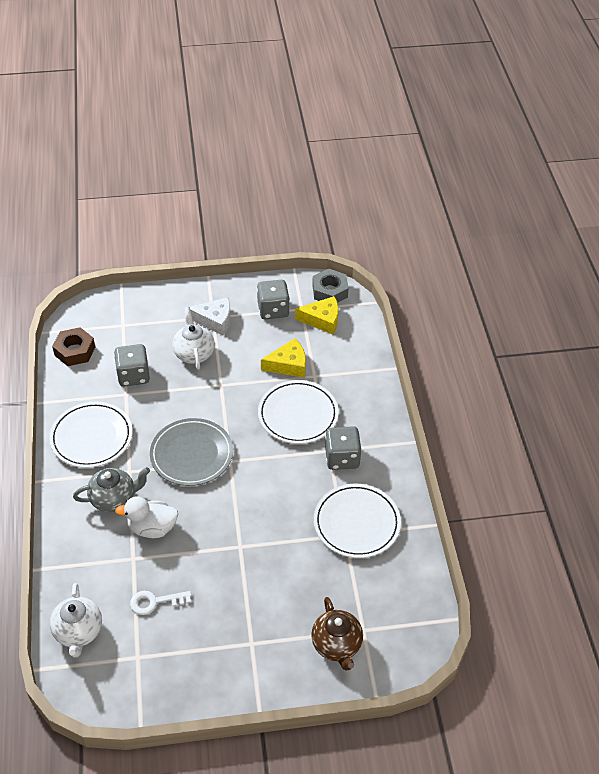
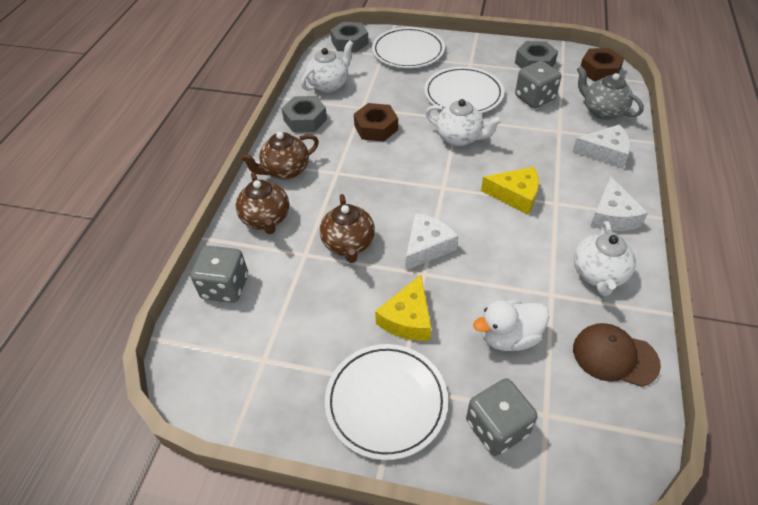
brown cap: none = 0 -> [573,323,661,387] = 1
brown nut: [52,327,95,366] = 1 -> [354,103,398,142] [580,48,624,81] = 2
brown teapot: [311,597,363,671] = 1 -> [236,172,289,234] [240,132,319,179] [320,194,375,263] = 3
grey nut: [312,269,348,303] = 1 -> [281,96,327,132] [330,22,369,53] [515,41,558,69] = 3
grey plate: [150,418,233,486] = 1 -> none = 0
white cheese: [190,297,231,336] = 1 -> [405,213,459,271] [572,124,630,169] [590,177,648,231] = 3
white key: [130,591,191,615] = 1 -> none = 0
white teapot: [50,583,102,658] [172,307,215,370] = 2 -> [301,40,353,93] [425,99,502,146] [574,221,636,296] = 3

